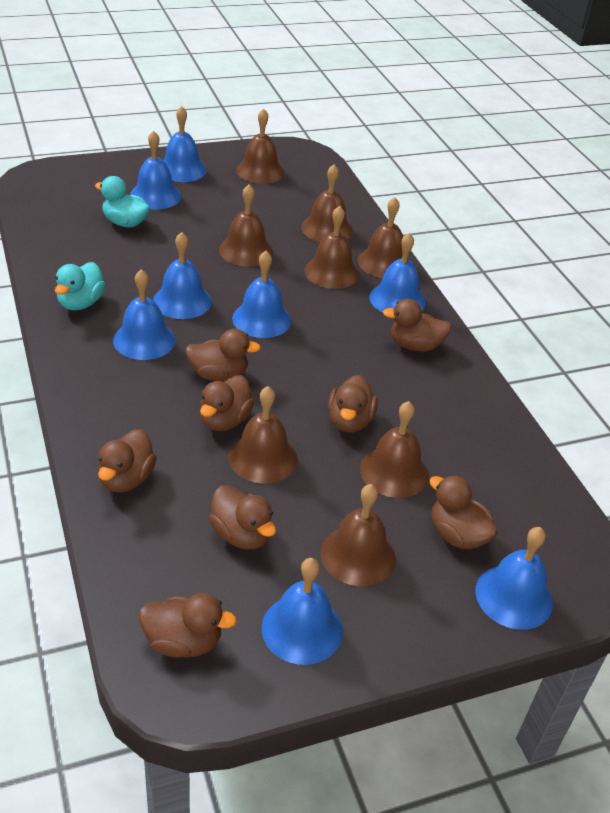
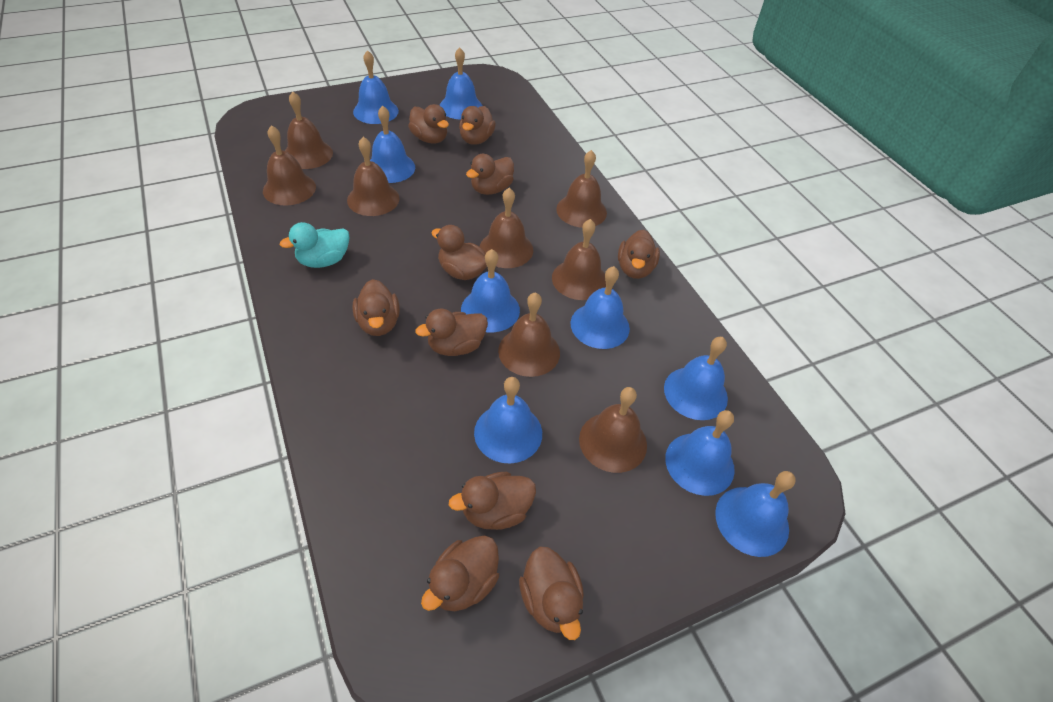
blue bell: [113,269,176,360] [130,131,181,209] [153,232,212,319] [163,106,207,182] [232,251,291,338] [262,558,343,665] [369,233,426,313] [475,527,553,630] = 8 -> [353,50,399,124] [370,106,415,183] [439,47,482,120] [461,249,520,332] [474,377,542,463] [571,266,630,349] [664,337,728,420] [665,410,735,496] [715,471,795,557] = 9
brown duck: [98,429,157,493] [139,593,237,658] [185,329,261,381] [200,375,254,431] [209,485,276,549] [328,375,378,433] [383,299,452,352] [429,475,498,549] = 8 -> [353,279,400,336] [408,104,449,143] [416,308,488,356] [421,535,499,611] [431,225,487,280] [449,472,536,530] [459,106,496,145] [466,154,514,195] [519,547,584,640] [618,230,660,279] = 10
turquoise duck: [55,262,106,310] [95,176,150,228] = 2 -> [280,222,349,268] = 1

